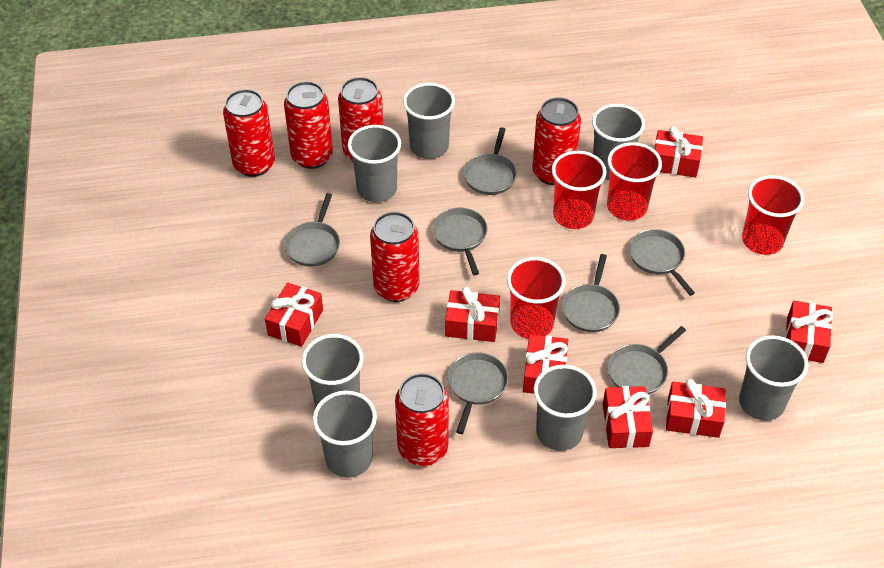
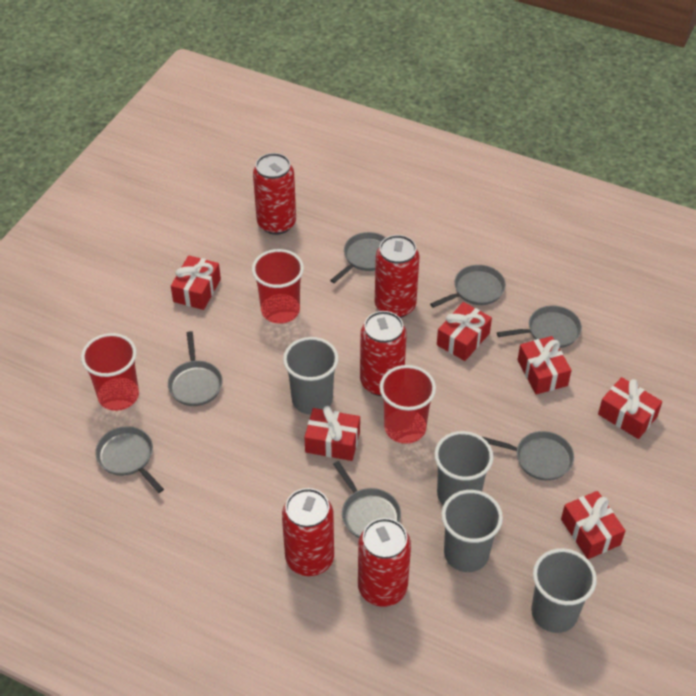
grey cup: [302,334,363,407] [313,391,377,478] [348,125,401,202] [403,83,455,159] [534,365,597,451] [592,104,645,180] [739,335,808,421] = 7 -> [283,337,339,414] [434,431,494,506] [442,490,503,572] [531,548,597,633] = 4
red can: [223,89,275,177] [284,81,333,169] [338,77,384,161] [370,212,420,302] [395,373,449,466] [532,97,581,185] = 6 -> [253,153,296,235] [282,488,334,576] [358,518,411,607] [360,311,407,396] [375,235,419,318] = 5
red cup: [507,257,566,339] [552,151,606,229] [607,142,662,221] [742,175,804,255] = 4 -> [81,333,139,411] [252,249,304,324] [380,365,436,444] = 3
red gift: [265,282,323,347] [445,287,500,342] [523,334,568,394] [603,386,653,448] [654,126,703,178] [666,379,726,438] [785,301,833,363] = 7 -> [171,255,221,310] [304,406,360,461] [437,302,492,361] [518,336,572,395] [561,491,626,559] [598,377,662,439] = 6

